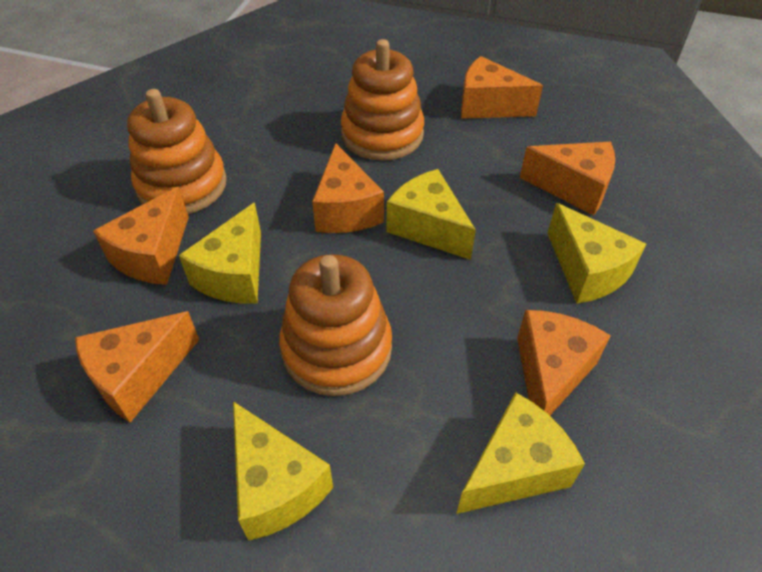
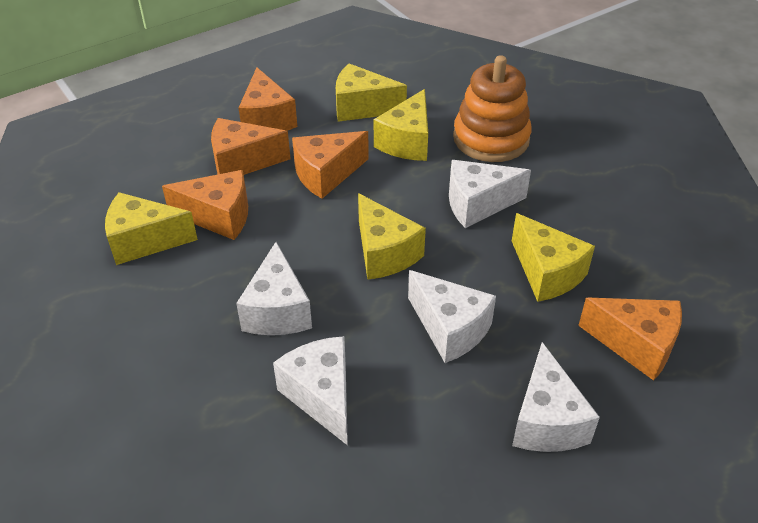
orange cheese: [75,311,199,422] [93,187,189,285] [312,143,384,233] [461,56,543,119] [517,310,611,415] [520,142,615,216] = 6 -> [162,170,248,240] [211,118,291,175] [239,68,297,131] [292,131,369,199] [578,298,682,381] = 5
orange stacking toy: [127,89,227,214] [279,254,392,396] [341,39,424,161] = 3 -> [453,55,532,162] = 1
white cheese: none = 0 -> [236,242,312,335] [273,336,348,445] [408,270,496,363] [449,160,531,228] [512,342,600,452] = 5

